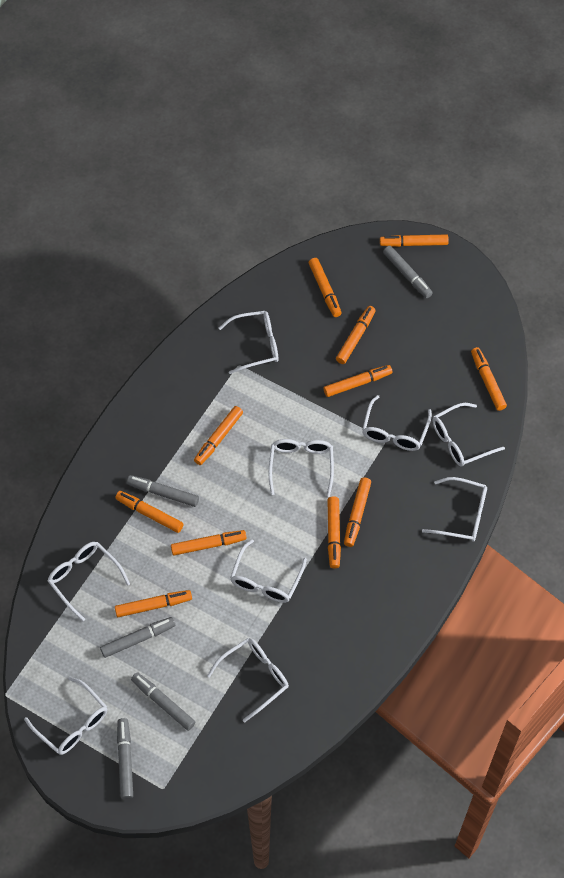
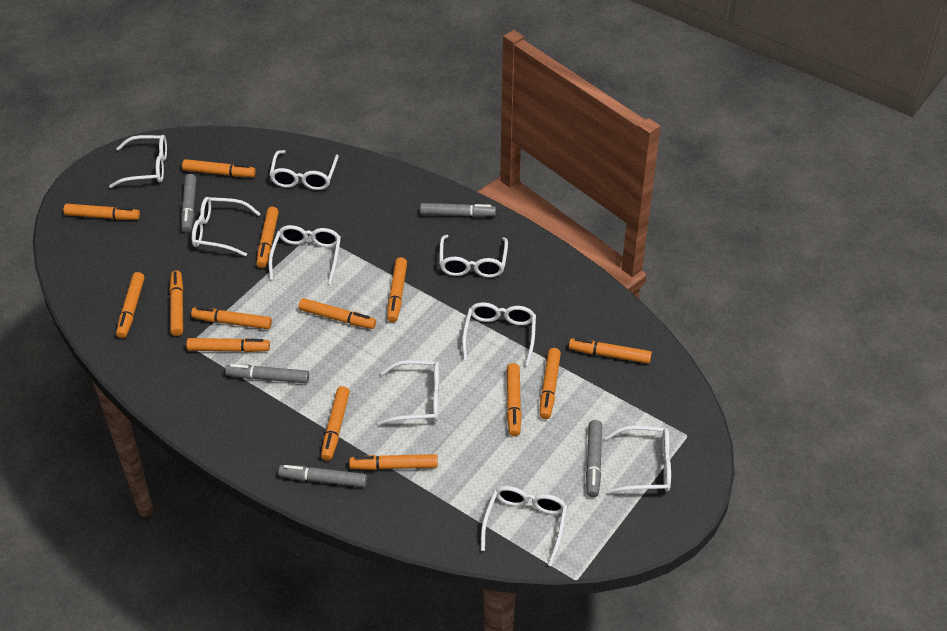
orange marker: [115,491,184,533] [115,590,192,617] [171,530,247,555] [194,406,243,465] [309,258,342,317] [324,365,393,397] [327,496,341,568] [336,306,376,364] [344,477,371,547] [380,234,449,247] [471,347,507,411] = 11 -> [63,204,140,220] [116,272,145,338] [169,270,183,336] [182,159,256,177] [186,338,270,352] [191,307,272,329] [256,207,279,268] [299,298,376,329] [321,386,350,461] [349,454,438,470] [387,257,407,322] [507,363,522,436] [540,348,561,419] [569,338,652,364] = 14

